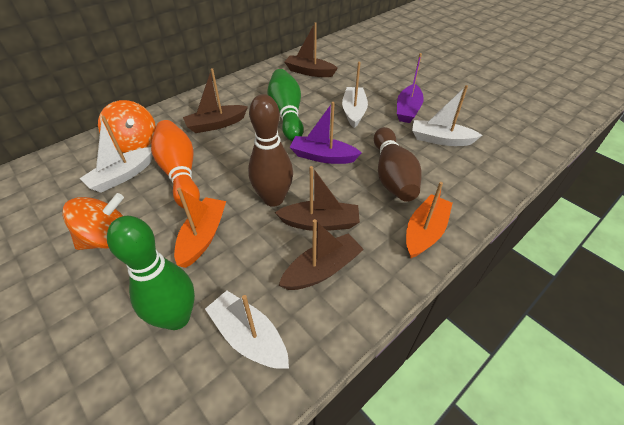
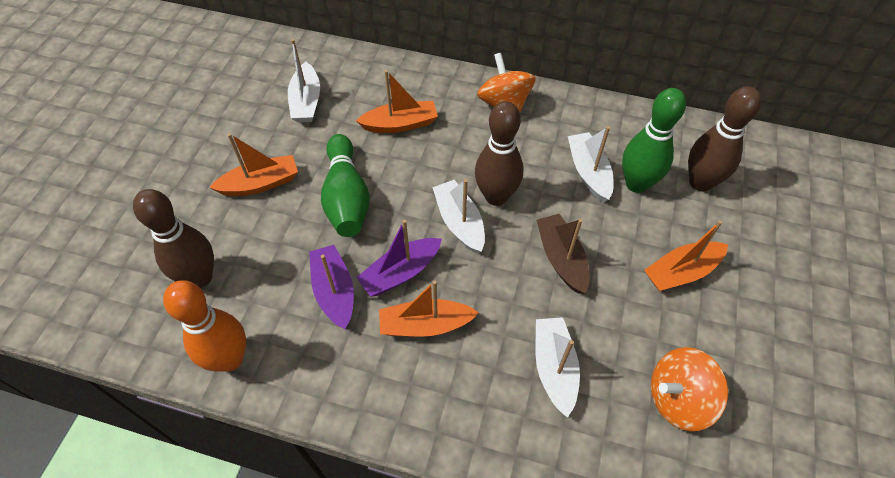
brown boat: [183,68,248,133] [275,166,360,231] [279,219,364,290] [284,22,338,77] = 4 -> [536,214,589,294] = 1
brown bowling pin: [248,94,293,207] [374,127,422,202] = 2 -> [133,189,214,288] [475,101,523,206] [688,86,761,192] = 3
orange boat: [174,188,226,268] [406,182,452,258] = 2 -> [209,133,298,196] [356,70,438,133] [379,280,479,337] [644,220,728,291] = 4

